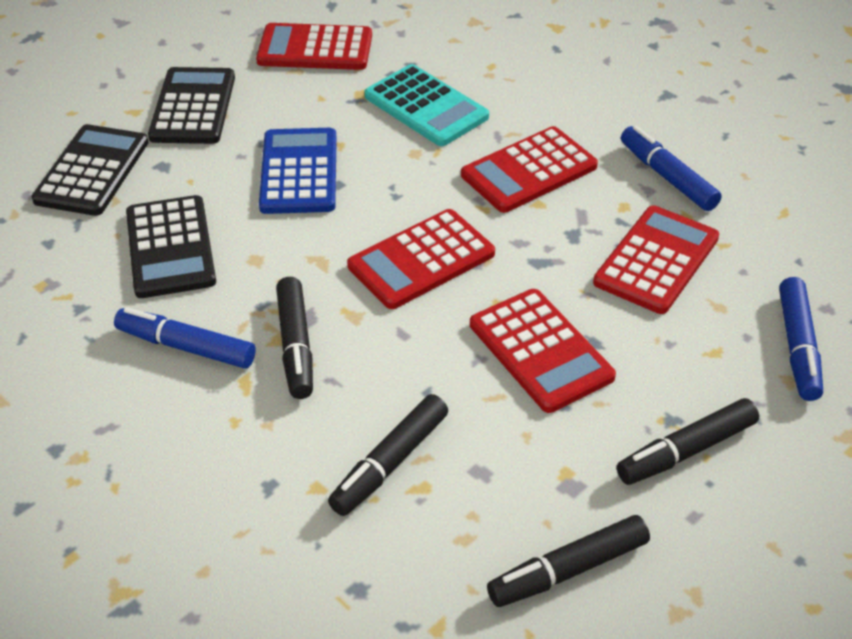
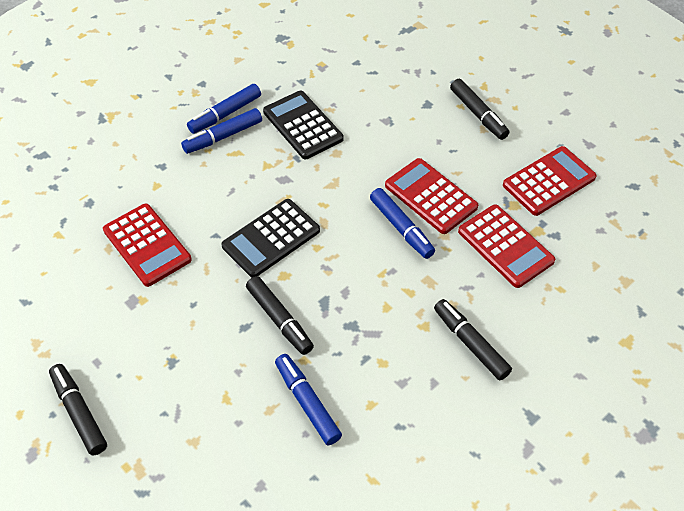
black calculator: [31,124,149,216] [126,195,216,298] [148,67,235,144] = 3 -> [221,199,320,277] [263,91,344,159] = 2
blue calculator: [259,128,337,214] = 1 -> none = 0
blue marker: [114,307,256,369] [621,126,722,211] [779,277,823,401] = 3 -> [181,108,262,154] [187,84,261,134] [275,354,342,445] [370,188,435,259] = 4
red calculator: [256,23,372,70] [347,209,495,309] [461,126,598,213] [470,289,616,413] [593,205,719,314] = 5 -> [103,203,192,287] [385,158,478,234] [458,204,555,288] [503,146,597,216] = 4
turquoise calculator: [364,64,489,146] = 1 -> none = 0

